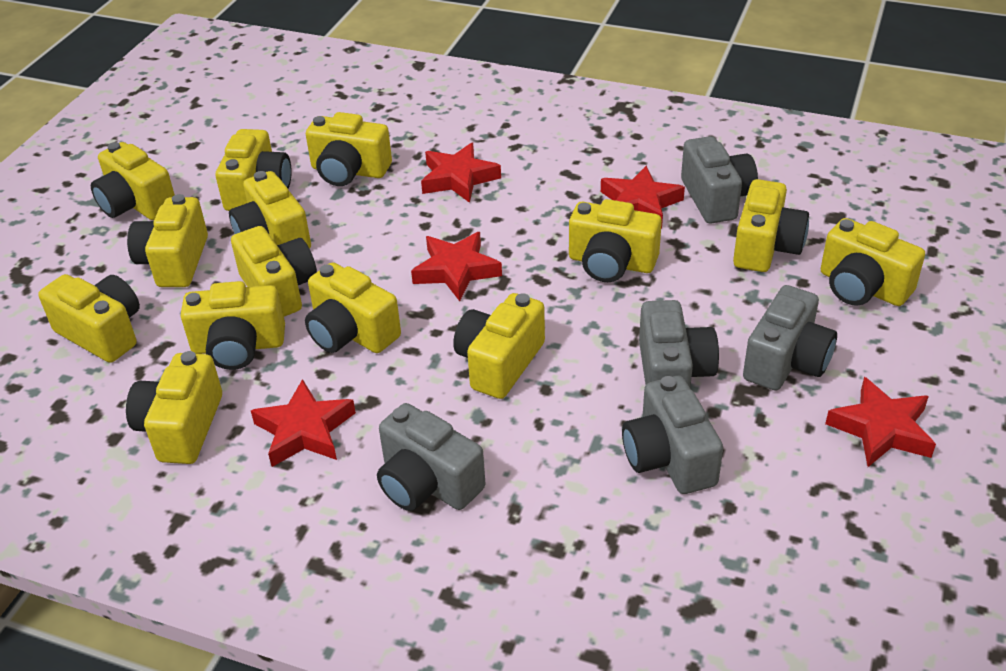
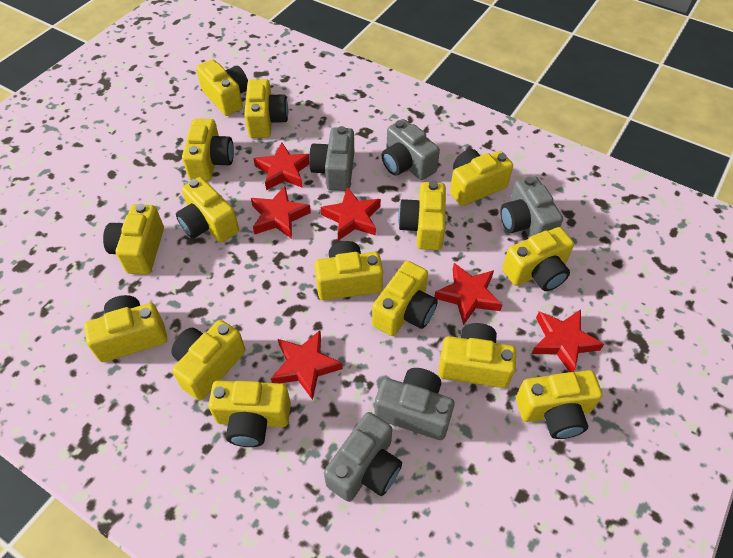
red star: [251,379,356,467] [411,232,502,301] [421,143,501,203] [601,166,685,228] [825,377,936,467] = 5 -> [251,186,311,239] [253,142,309,190] [271,330,343,400] [321,187,381,241] [434,263,503,325] [531,309,604,372] = 6
yellow camera: [38,274,140,363] [91,142,175,220] [126,351,222,464] [127,194,208,287] [181,281,285,370] [215,129,292,211] [229,171,311,249] [231,226,317,317] [305,262,401,353] [306,112,392,186] [453,293,545,399] [569,199,662,282] [733,179,809,272] [821,218,925,306] = 14 -> [84,295,167,362] [103,204,164,275] [171,320,246,400] [176,177,239,242] [182,118,234,181] [196,59,248,116] [208,381,291,447] [244,79,288,138] [314,241,383,300] [372,261,438,336] [398,181,446,250] [438,323,516,388] [450,149,513,206] [502,227,574,291] [516,370,602,439] = 15

